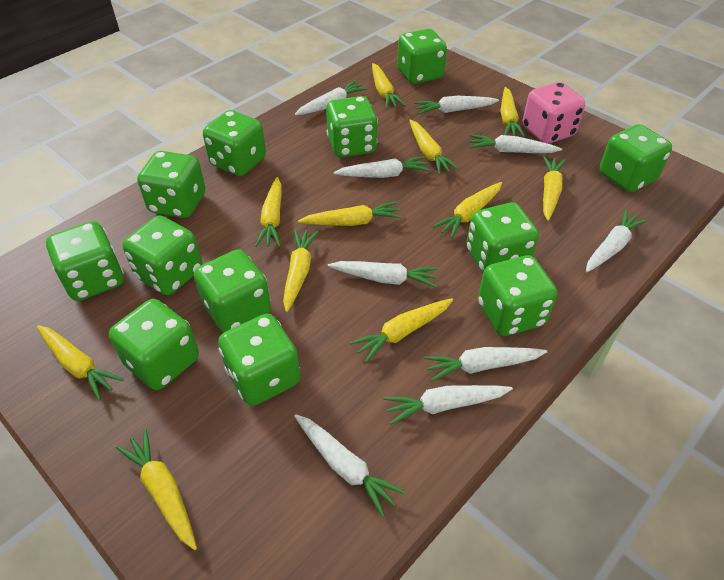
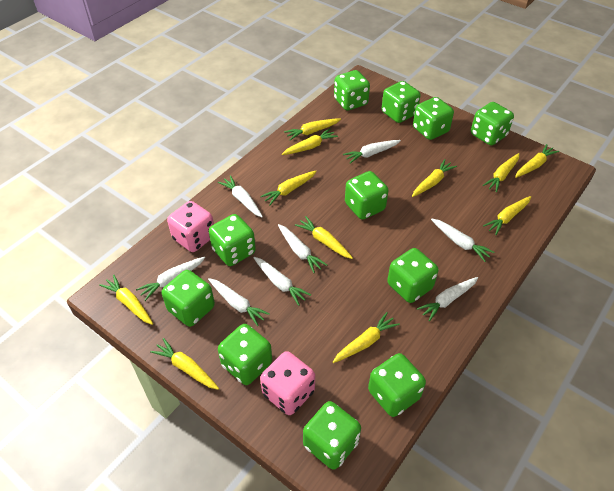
green dice: [46,221,124,301] [109,299,199,390] [123,216,202,295] [137,151,205,218] [194,249,271,332] [203,110,266,176] [218,314,300,406] [326,96,378,157] [397,29,447,84] [467,203,539,272] [478,255,557,336] [599,124,672,192] = 12 -> [162,270,215,327] [209,214,256,266] [218,324,272,385] [303,401,361,470] [334,70,370,110] [345,171,388,220] [368,353,426,417] [382,81,421,123] [387,248,438,303] [413,97,454,140] [471,102,514,145] = 11
pink dice: [523,82,585,144] = 1 -> [167,201,214,252] [260,351,315,415] = 2
white carrot: [294,414,406,517] [295,80,368,115] [328,261,438,288] [334,156,429,178] [383,385,513,425] [415,96,499,114] [424,347,547,382] [470,134,562,153] [586,210,648,272] = 9 -> [136,257,205,301] [208,278,270,326] [218,175,263,217] [253,257,311,306] [278,224,327,273] [343,140,401,163] [417,277,478,321] [431,219,495,262] = 8

